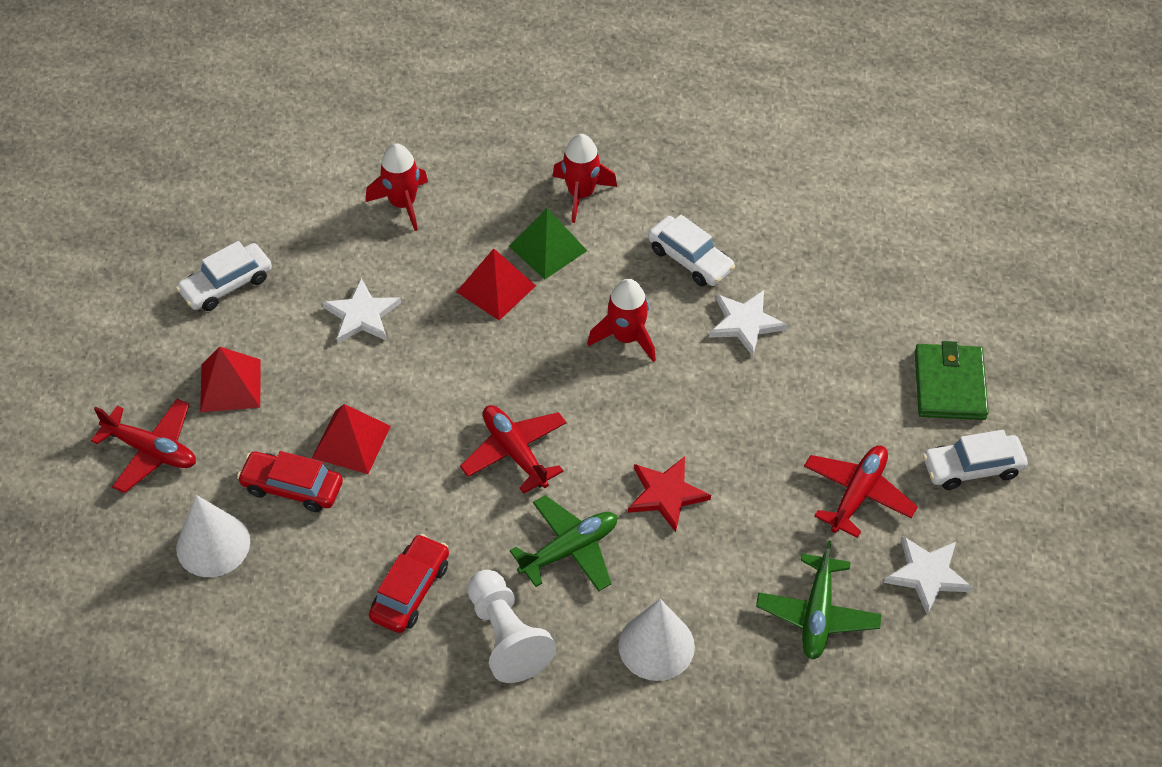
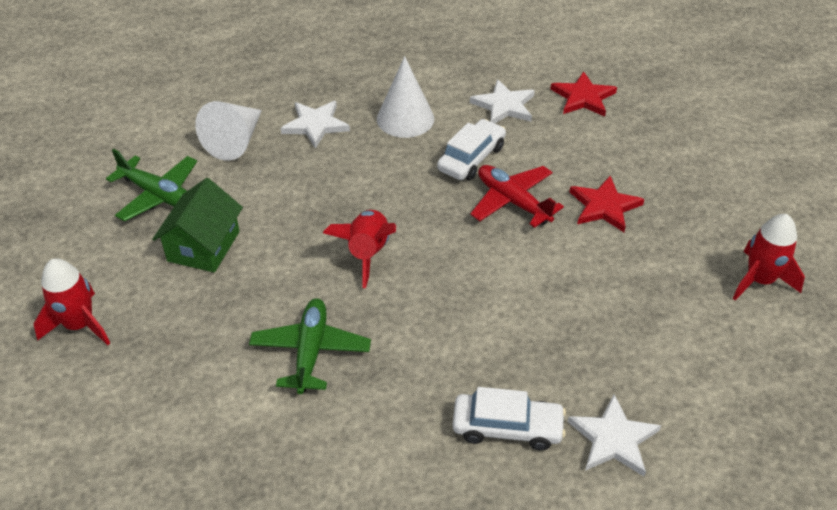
green house: none = 0 -> [152,178,243,272] = 1
green pyramid: [509,208,587,279] = 1 -> none = 0
green wallet: [915,341,989,420] = 1 -> none = 0
red car: [237,451,343,512] [369,534,449,633] = 2 -> none = 0
red plane: [91,399,196,493] [460,405,566,494] [804,445,918,538] = 3 -> [470,165,564,228] = 1
red pyramid: [200,347,261,412] [312,404,391,474] [457,248,536,321] = 3 -> none = 0
red star: [628,457,711,532] = 1 -> [550,71,617,117] [570,176,644,232] = 2
white car: [176,241,272,311] [648,215,735,286] [923,430,1028,490] = 3 -> [437,119,506,180] [453,387,566,451] = 2
white pawn: [468,570,556,683] = 1 -> none = 0

